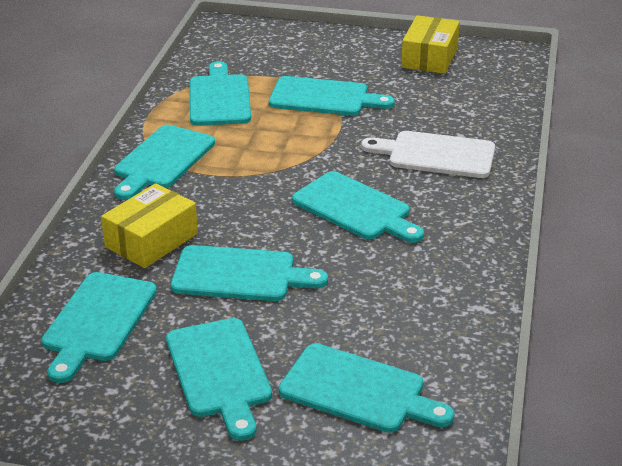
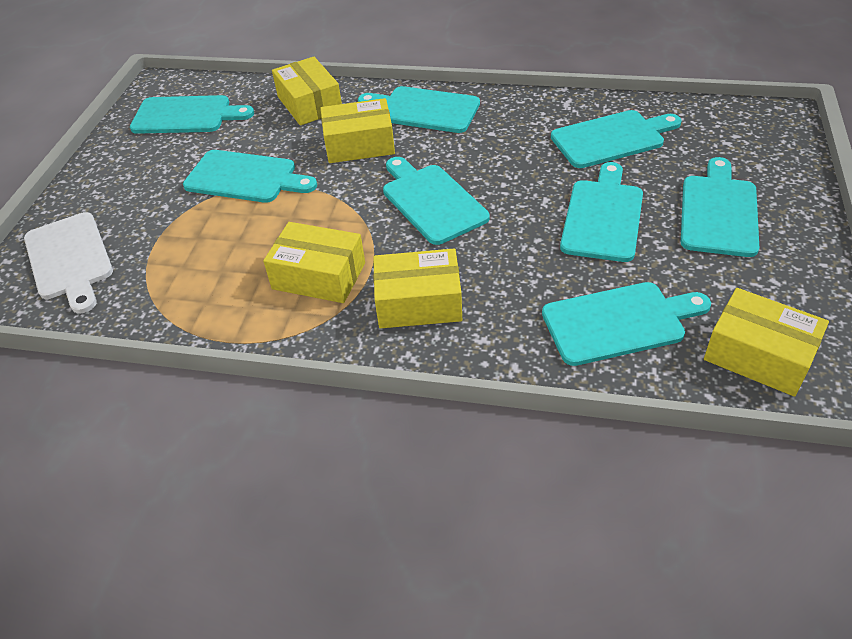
yellow box: [101,183,198,268] [401,15,460,74] = 2 -> [263,222,365,303] [272,57,342,125] [321,98,395,163] [373,249,462,328] [704,288,829,397] = 5

